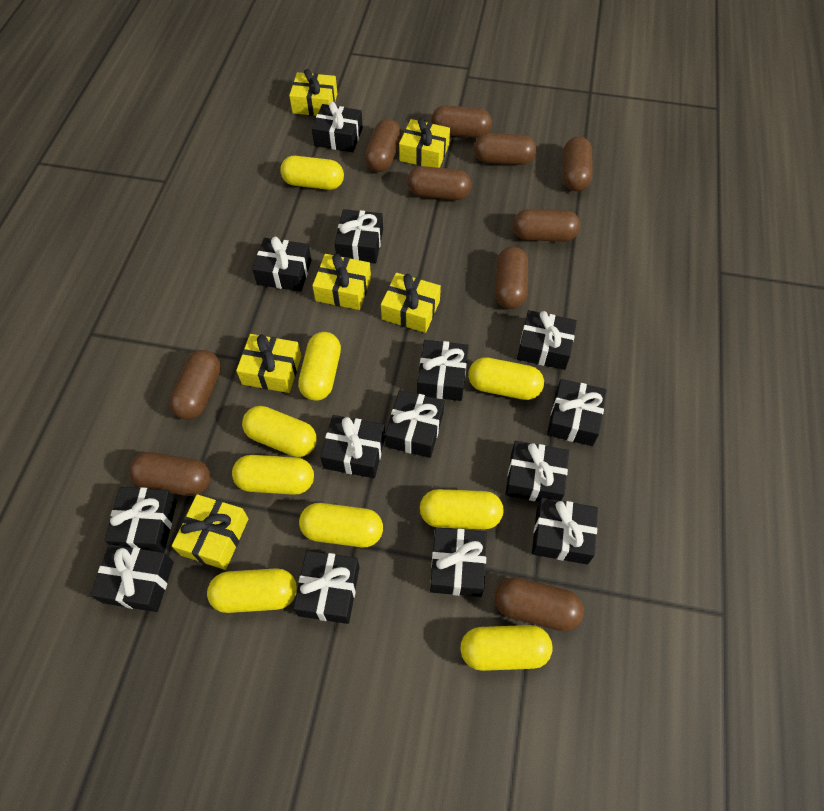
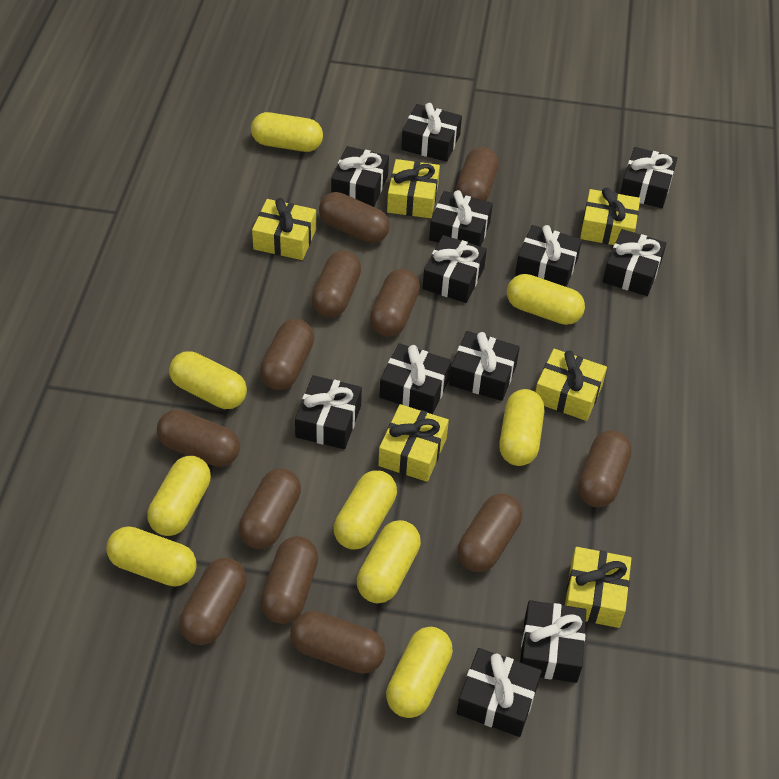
black gift: [90,544,174,612] [105,487,177,553] [252,237,311,291] [293,551,360,624] [312,102,363,152] [320,415,385,478] [334,209,383,264] [385,390,444,458] [417,340,469,401] [430,528,487,597] [505,441,569,502] [517,310,577,370] [532,498,598,565] [547,379,607,446] = 14 -> [295,375,362,449] [331,146,389,207] [379,343,451,414] [401,103,462,162] [423,235,487,303] [429,190,493,247] [449,331,520,401] [457,648,542,737] [515,225,582,287] [520,600,586,683] [603,229,666,296] [620,147,677,208] = 12
brown capsule: [129,452,211,496] [169,350,221,420] [364,119,402,172] [407,166,472,200] [431,105,492,138] [474,133,536,165] [495,246,528,309] [495,577,584,631] [513,209,580,242] [563,137,593,191] = 10 -> [157,410,240,467] [179,558,247,645] [239,468,301,549] [260,319,314,390] [261,536,318,624] [290,611,385,674] [311,250,361,318] [319,192,390,243] [370,269,420,337] [456,147,499,201] [457,494,522,572] [578,430,632,507] = 12

